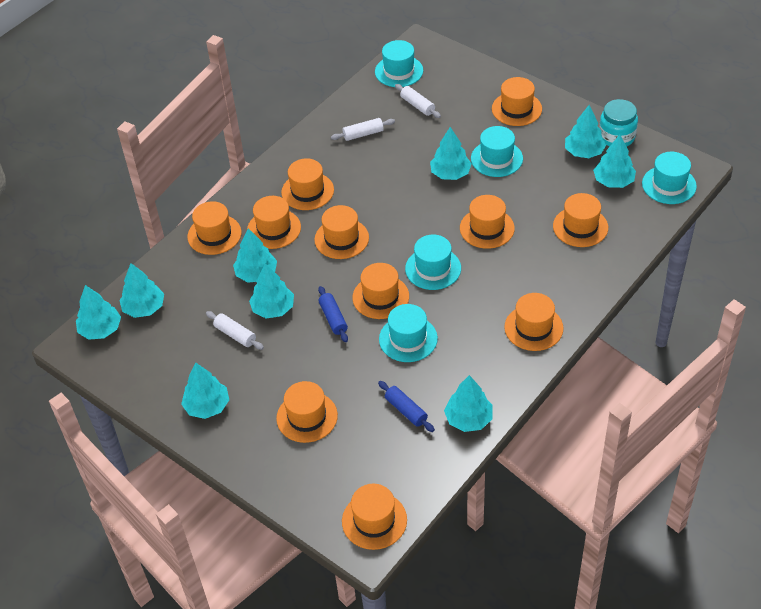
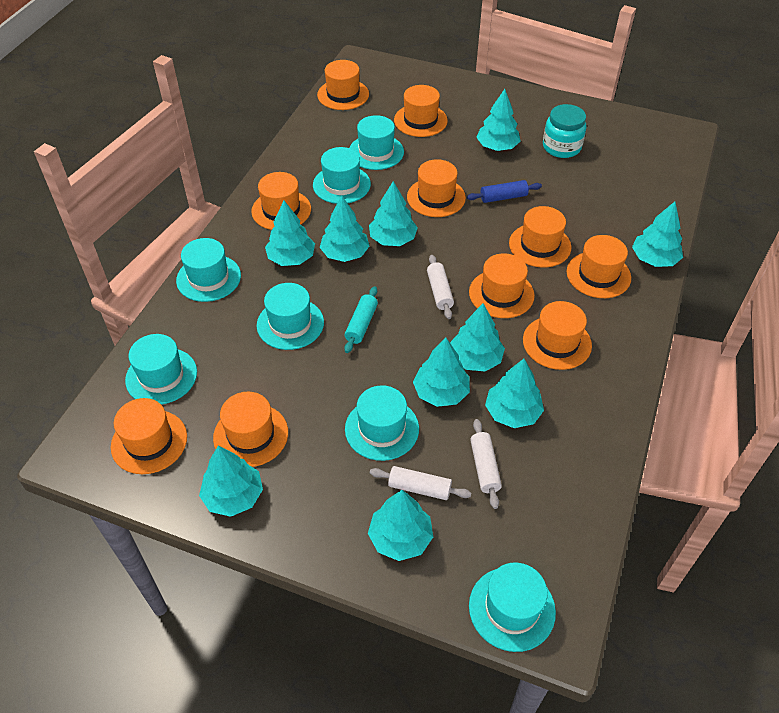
blue rolling pin: [318,286,348,342] [378,381,435,432] = 2 -> [467,180,542,203] = 1
orange hat: [187,201,242,255] [247,196,301,249] [276,381,338,443] [281,158,334,210] [314,205,369,259] [342,484,407,550] [352,263,409,319] [460,195,515,249] [492,77,542,126] [504,293,563,351] [553,193,608,247] = 11 -> [111,398,187,474] [213,392,288,467] [251,172,311,230] [317,60,369,110] [394,85,448,137] [407,159,466,217] [469,253,535,318] [509,206,571,267] [523,301,592,370] [567,235,631,298] = 10
turquoise hat: [375,40,423,87] [379,304,438,362] [405,235,461,290] [471,126,523,177] [642,152,697,204] = 5 -> [125,334,197,405] [176,238,241,302] [257,283,324,350] [313,147,371,204] [345,385,419,461] [349,115,404,170] [469,563,556,652] = 7
turquoise rolling pin: none = 0 -> [344,286,378,353] = 1
turquoise tree: [76,285,121,340] [119,263,164,318] [181,363,229,419] [233,228,277,283] [249,263,294,318] [430,127,472,180] [444,375,493,432] [565,105,606,158] [593,134,636,188] = 9 -> [199,446,263,517] [265,201,315,266] [320,196,370,262] [368,490,433,561] [369,181,418,246] [413,338,470,407] [450,303,505,371] [476,89,520,151] [485,359,544,428] [632,202,683,267] = 10

